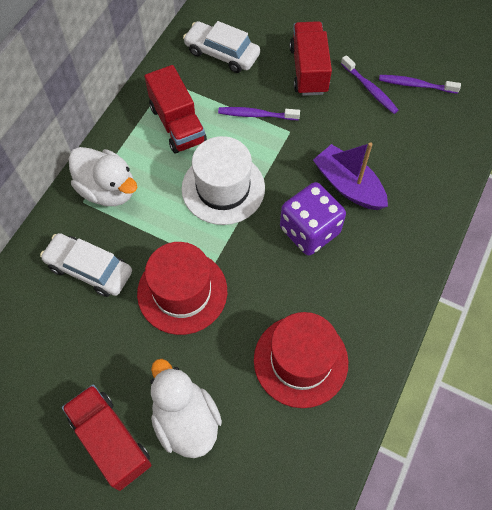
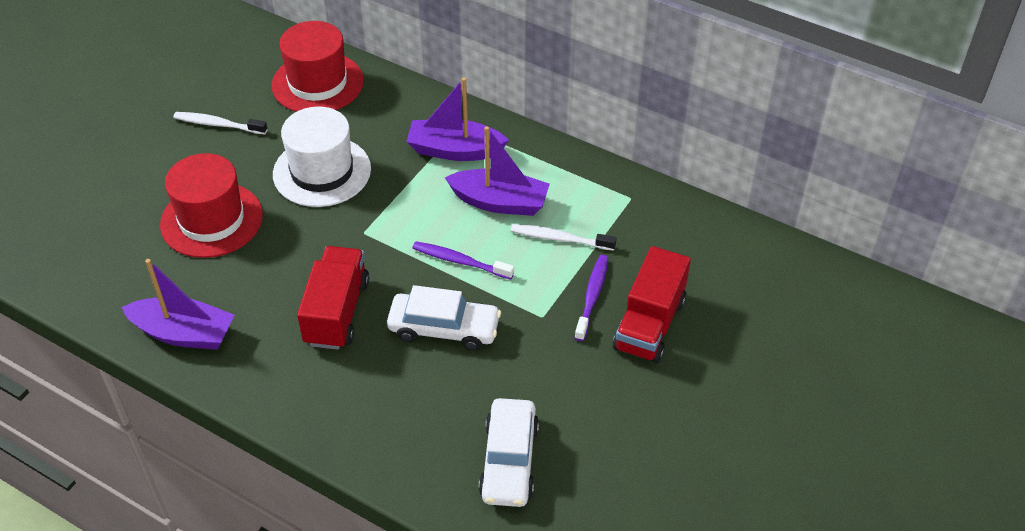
purple boat: [313,142,388,210] = 1 -> [122,259,235,350] [406,77,509,161] [445,126,550,216] = 3
purple dice: [280,182,346,256] = 1 -> none = 0
purple toothbrush: [218,107,300,120] [341,55,398,114] [379,75,461,94] = 3 -> [412,241,514,279] [575,255,608,341] = 2
red truck: [62,385,151,491] [145,65,207,154] [290,21,332,96] = 3 -> [297,246,369,350] [613,246,691,363] = 2
white duck: [69,147,137,206] [151,359,222,458] = 2 -> none = 0
white toothbrush: none = 0 -> [174,112,268,135] [511,224,616,251] = 2

